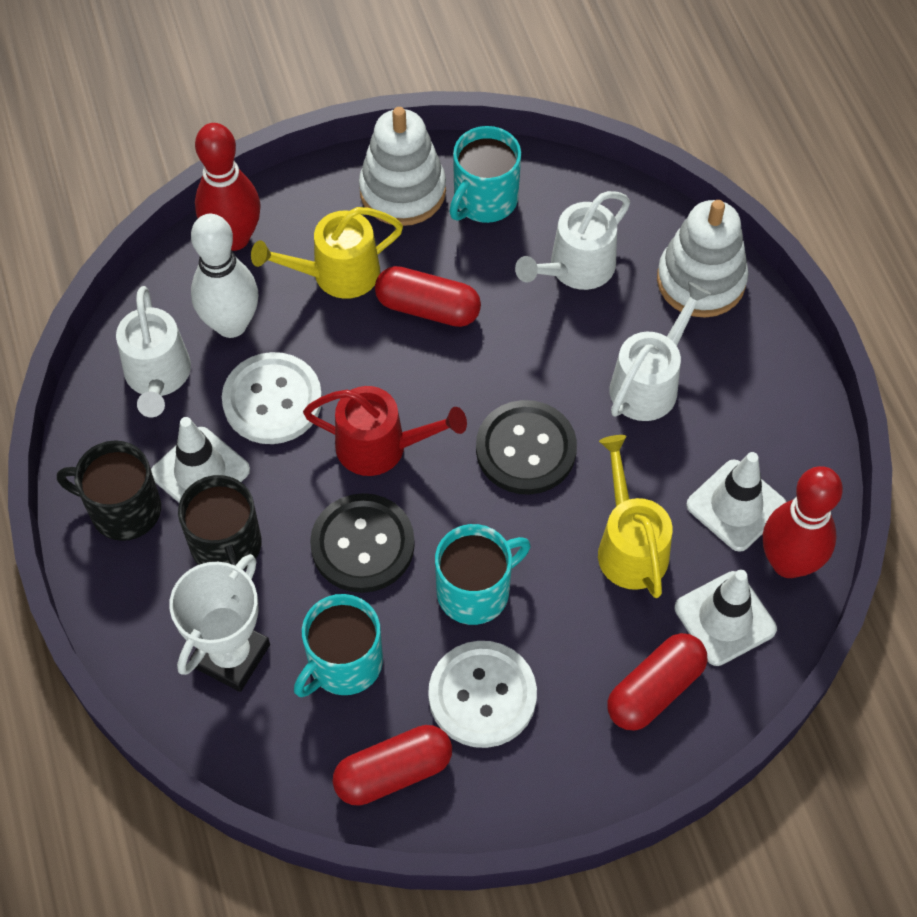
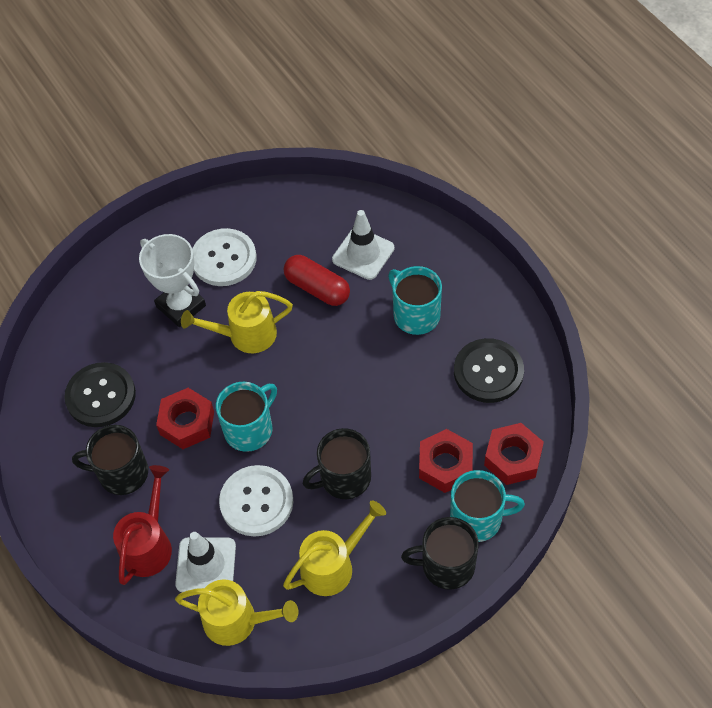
black mug: [57,440,161,541] [178,475,262,570] = 2 -> [72,425,148,495] [303,428,371,499] [401,517,479,590] = 3
red bowling pin: [195,123,261,251] [763,466,843,578] = 2 -> none = 0
red capsule: [333,725,452,806] [375,266,481,327] [607,633,707,731] = 3 -> [284,255,350,306] = 1
red nut: none = 0 -> [156,388,214,449] [419,429,473,493] [484,423,544,485] = 3
white bowling pin: [191,214,258,338] = 1 -> none = 0
white stacking toy: [359,107,446,226] [657,200,749,318] = 2 -> none = 0
white traffic cone: [151,417,250,503] [675,570,777,666] [686,452,786,552] = 3 -> [175,532,236,592] [332,210,394,280] = 2
white watering can: [116,286,191,417] [515,191,630,290] [609,282,711,421] = 3 -> none = 0
yellow watering can: [251,207,403,299] [598,435,673,598] = 2 -> [175,579,299,646] [181,291,293,353] [283,501,386,596] = 3

